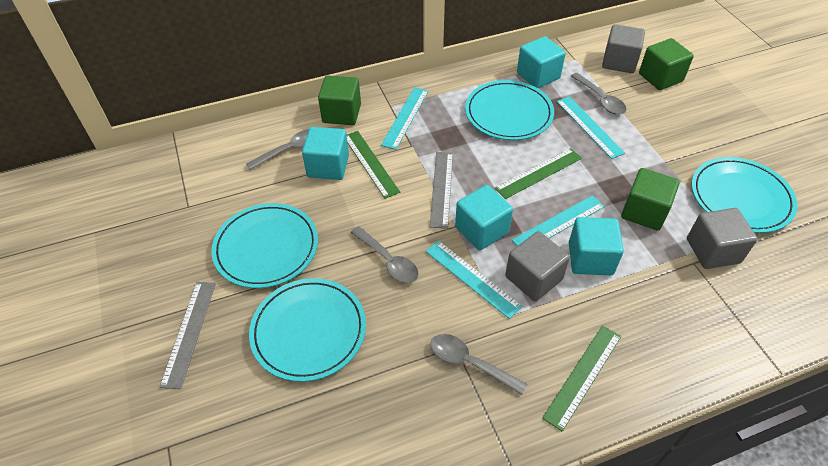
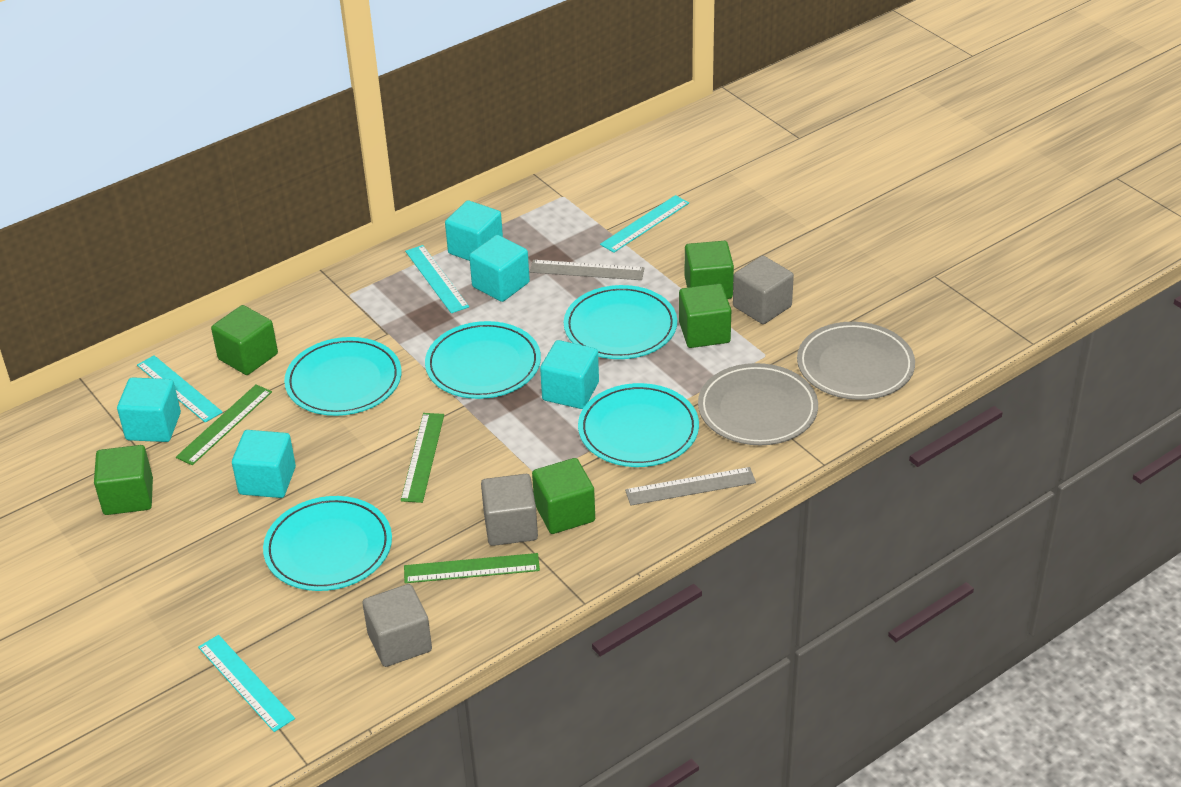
green cube: [318,75,361,125] [621,168,680,231] [639,38,694,90] = 3 -> [94,445,153,515] [211,305,278,375] [532,458,595,534] [679,284,731,348] [685,241,734,299] = 5
grey plate: none = 0 -> [698,363,818,445] [797,322,915,400] = 2
grey spoon: [246,129,309,170] [351,226,419,283] [430,334,527,395] [571,73,627,115] = 4 -> none = 0
turquoise cube: [302,127,349,180] [455,185,513,250] [517,36,566,88] [569,217,624,275] = 4 -> [117,377,181,442] [232,430,296,498] [445,200,503,261] [469,235,530,302] [540,340,599,409] = 5
turquoise plate: [211,203,318,288] [249,278,366,382] [465,80,554,140] [692,157,798,233] = 4 -> [263,496,392,591] [284,337,402,416] [425,321,541,399] [564,285,677,359] [578,383,699,467] = 5

